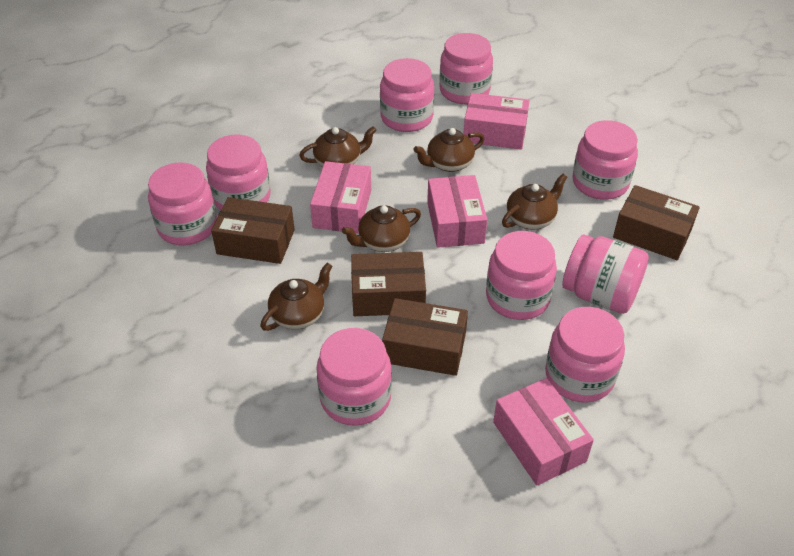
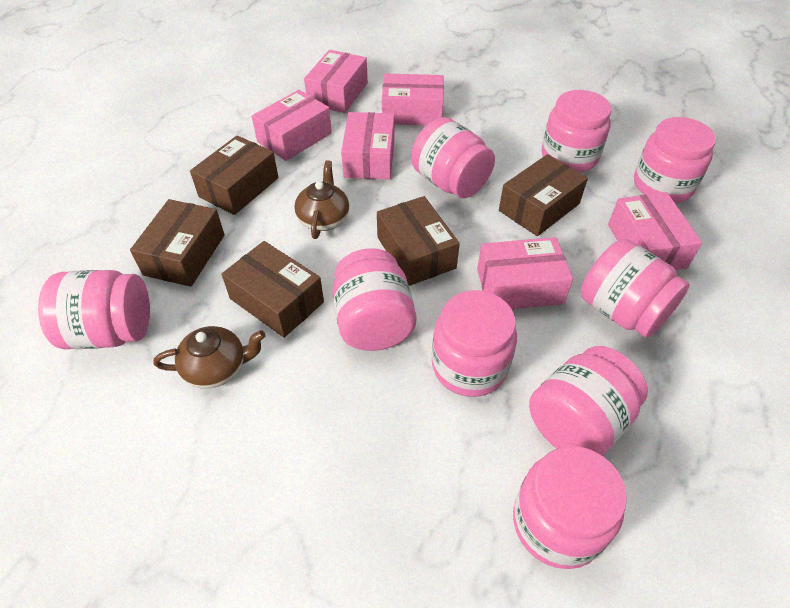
brown box: [211,197,295,264] [351,252,426,316] [382,298,468,376] [613,185,700,260] = 4 -> [130,199,225,287] [190,135,279,215] [221,241,324,338] [377,196,460,286] [499,154,588,236] = 5
brown teapot: [260,263,332,331] [299,126,377,167] [342,205,421,252] [414,128,484,172] [502,174,567,230] = 5 -> [154,326,266,389] [294,160,349,239] = 2
pink box: [310,161,371,233] [427,175,487,248] [463,93,530,150] [493,378,594,486] = 4 -> [252,90,332,161] [304,50,368,113] [341,112,394,180] [382,73,444,125] [477,237,573,309] [608,192,702,270] = 6

